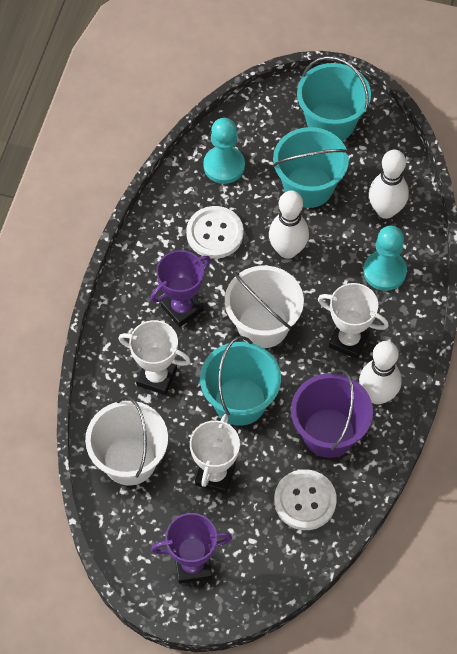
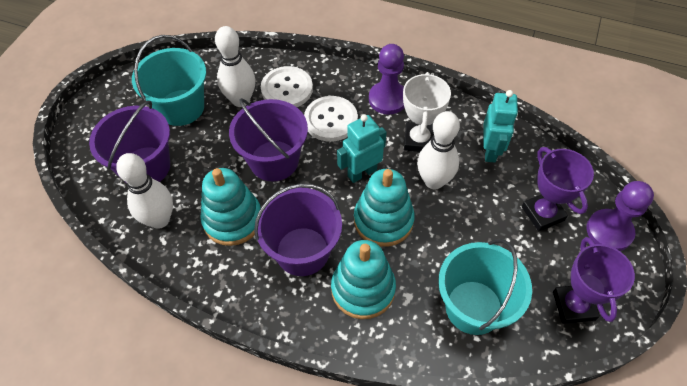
purple bucket: [291,369,373,458] = 1 -> [89,101,170,183] [229,98,308,181] [254,184,342,276] = 3
purple pawn: none = 0 -> [369,44,405,115] [586,181,654,251] = 2
turquoise bucket: [200,336,281,426] [272,127,350,208] [297,56,371,141] = 3 -> [132,35,206,126] [438,239,532,335] = 2
turquoise pawn: [203,118,245,184] [363,226,407,291] = 2 -> none = 0
turquoise robot: none = 0 -> [337,114,387,183] [483,90,518,163] = 2
turquoise stacking toy: none = 0 -> [200,168,261,246] [331,240,396,319] [354,169,415,247] = 3
white bucket: [85,396,168,485] [225,266,304,348] = 2 -> none = 0
white trophy: [118,320,191,395] [190,414,240,494] [318,283,389,359] = 3 -> [403,72,451,152] = 1

